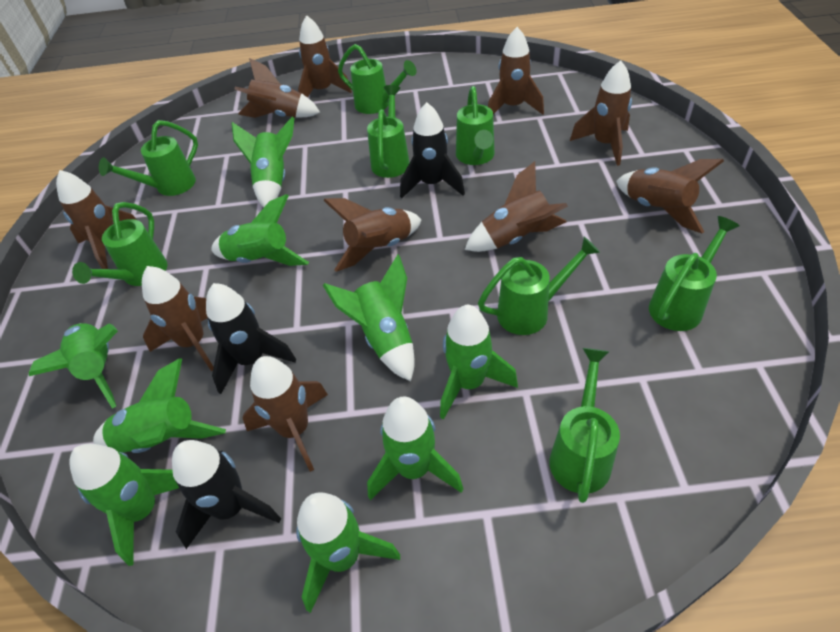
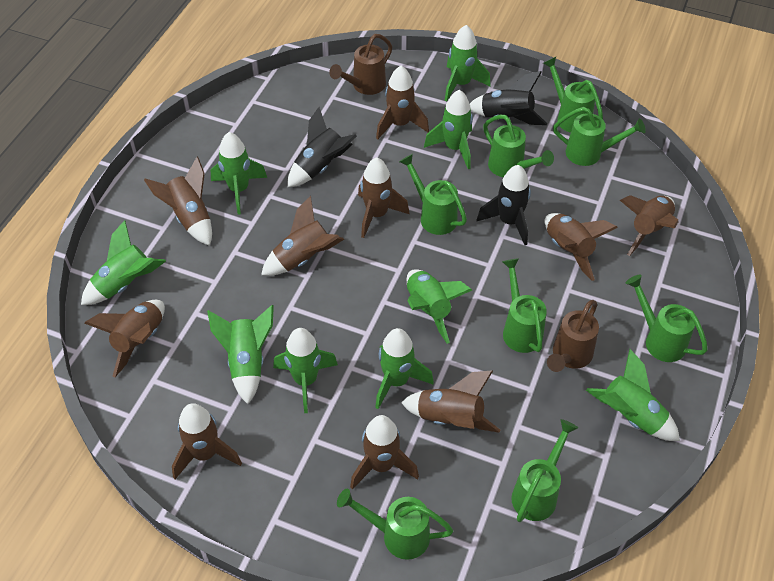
brown watering can: none = 0 -> [329,34,392,95] [547,300,599,372] = 2

